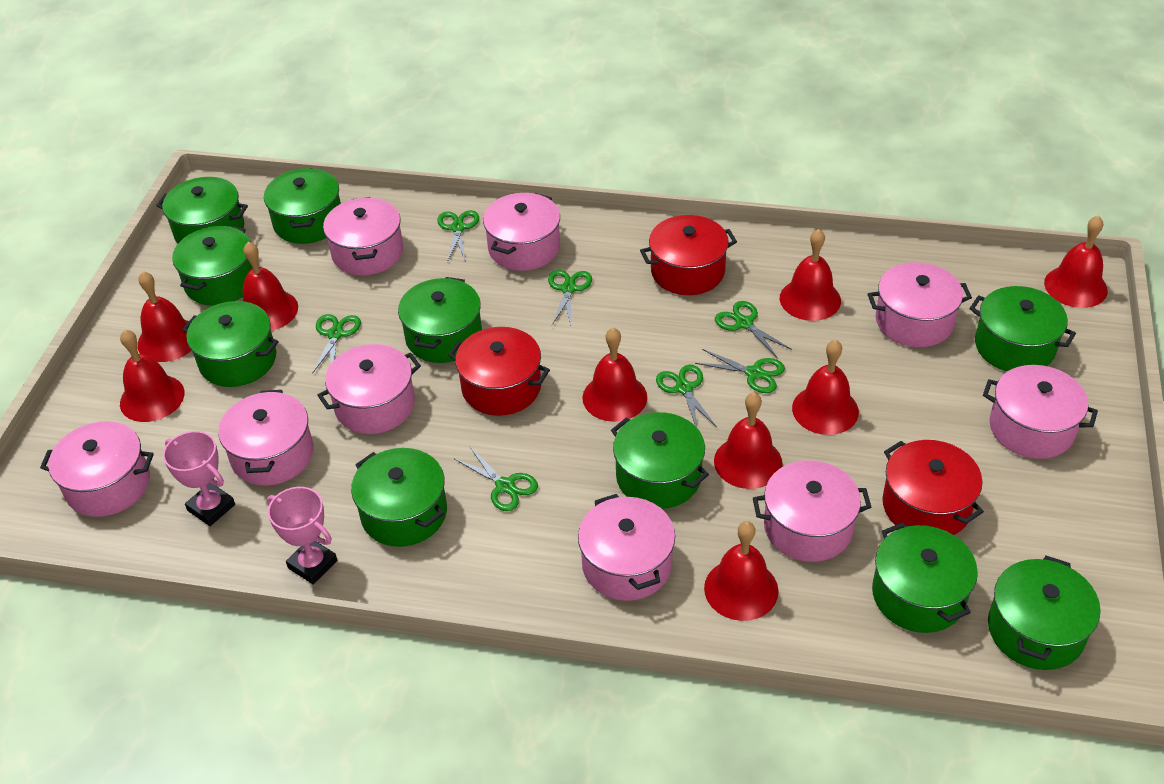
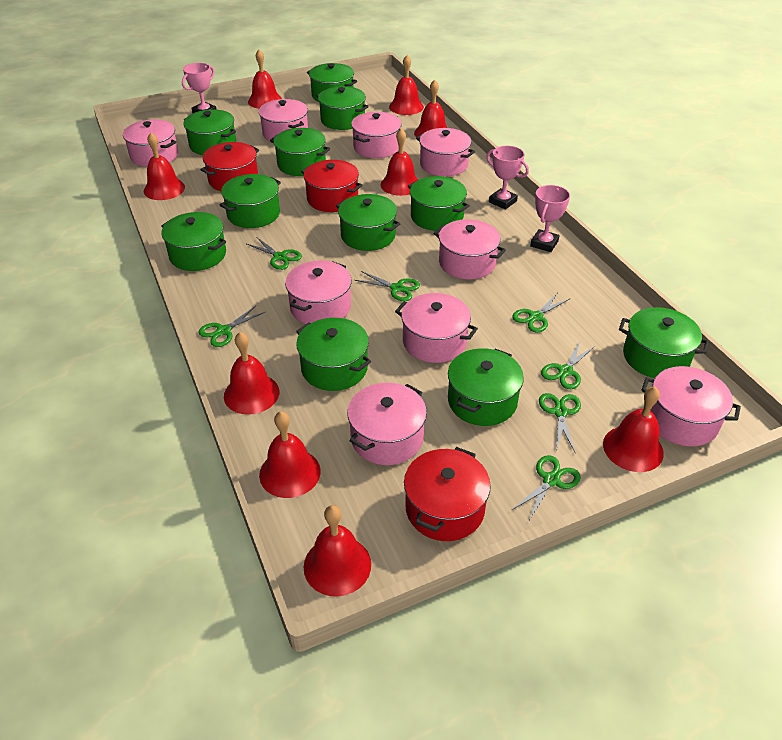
green pot: [156,177,248,243] [172,225,252,305] [182,301,279,387] [264,168,341,244] [351,448,447,547] [398,277,482,363] [611,412,709,509] [872,522,978,633] [969,286,1076,372] [988,556,1101,670] = 10 -> [161,212,226,271] [183,109,236,155] [220,174,281,228] [270,128,330,176] [296,318,371,391] [307,63,357,102] [316,86,369,130] [336,194,400,251] [408,176,470,231] [448,348,524,426] [619,307,709,378] = 11
pink trophy: [163,431,235,526] [267,487,338,584] = 2 -> [182,63,217,113] [486,146,529,210] [530,185,570,252] = 3

